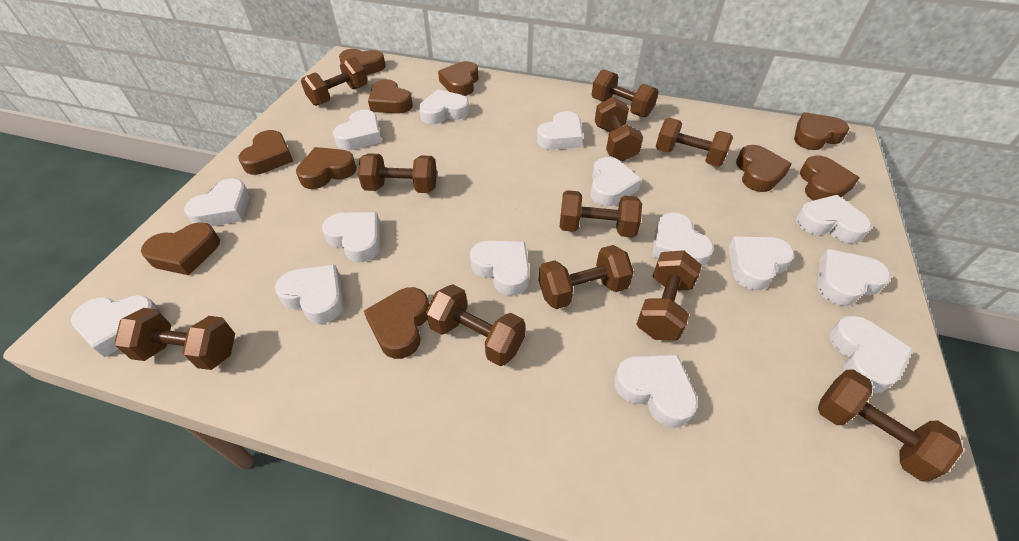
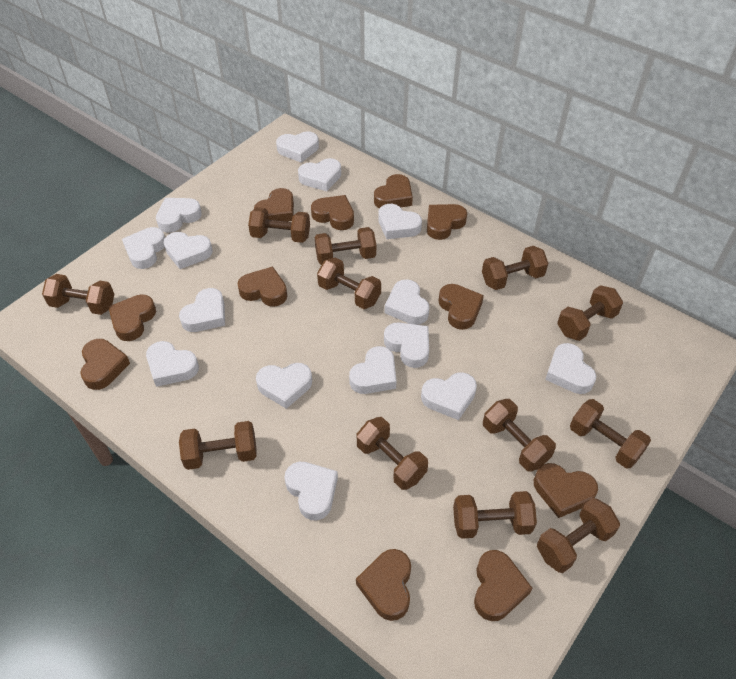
brown dumbbell: [114,308,235,370] [301,57,368,106] [358,153,437,193] [426,284,525,366] [539,245,634,309] [559,190,642,237] [592,69,659,117] [595,97,643,161] [636,250,702,341] [656,118,733,167] [818,369,963,481] = 11 -> [42,274,115,315] [179,421,257,470] [248,207,310,243] [315,227,376,265] [317,258,381,309] [357,417,428,490] [453,491,537,539] [482,246,548,290] [483,399,556,472] [537,498,620,573] [557,285,623,341] [570,399,651,469] = 12
brown heart: [141,222,220,275] [238,130,293,175] [296,147,357,189] [339,49,386,75] [364,287,429,359] [368,79,413,114] [438,61,478,96] [736,145,792,192] [794,112,849,150] [800,156,859,201] = 10 -> [80,339,130,390] [108,294,156,341] [237,266,287,307] [254,188,294,222] [311,195,354,230] [356,549,411,621] [374,174,413,209] [427,204,467,240] [439,284,484,330] [474,550,532,621] [534,463,598,518] = 11

